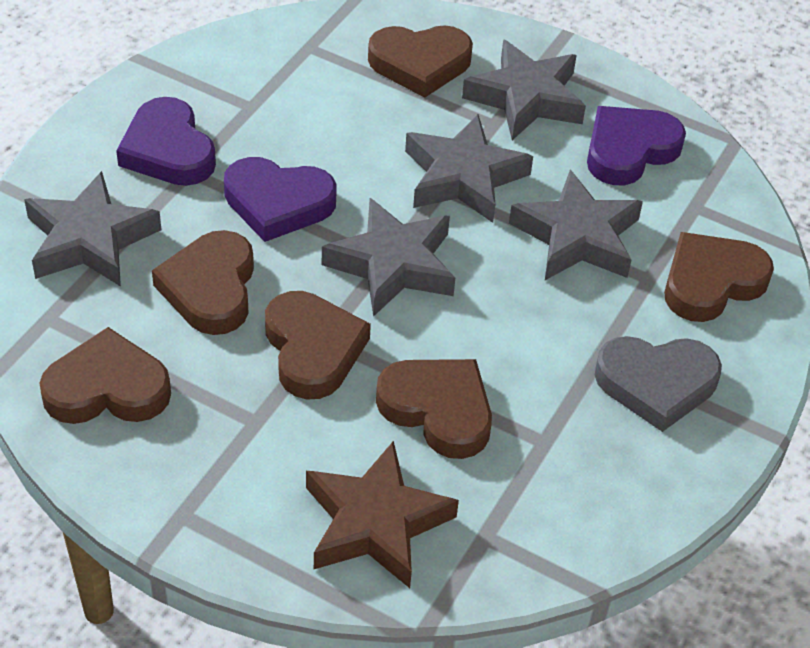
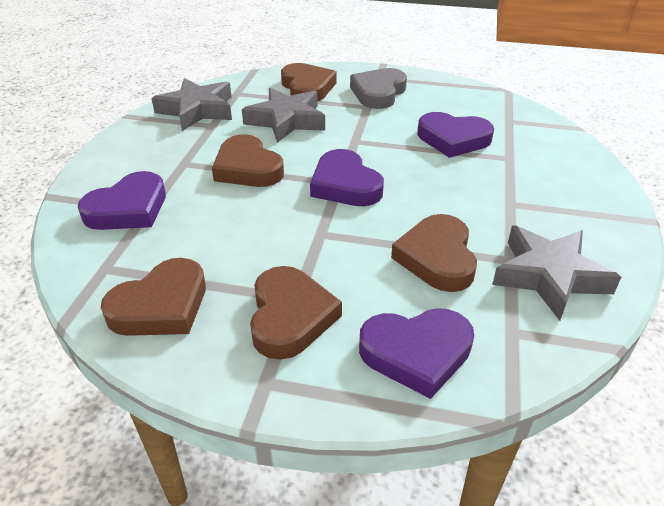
brown heart: [40,327,171,424] [152,230,254,335] [265,291,371,400] [368,25,473,98] [376,359,492,459] [664,232,774,322] = 6 -> [101,258,206,336] [212,134,284,187] [250,266,342,360] [281,63,337,102] [391,214,477,292] = 5
brown star: [306,441,459,588] = 1 -> none = 0
grey star: [24,171,161,287] [322,198,455,317] [405,114,533,223] [462,39,586,140] [509,170,643,280] = 5 -> [151,78,232,131] [242,88,325,143] [492,226,621,321] = 3
purple heart: [116,97,216,186] [224,157,337,242] [587,106,686,185] = 3 -> [78,171,166,230] [310,149,384,206] [359,308,474,399] [417,112,494,158] = 4

